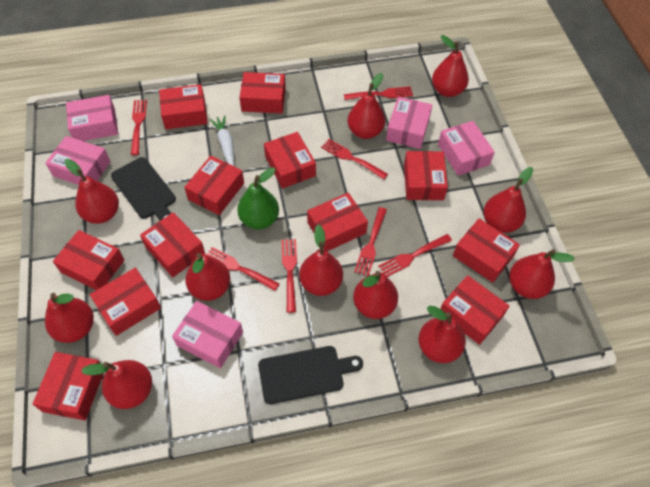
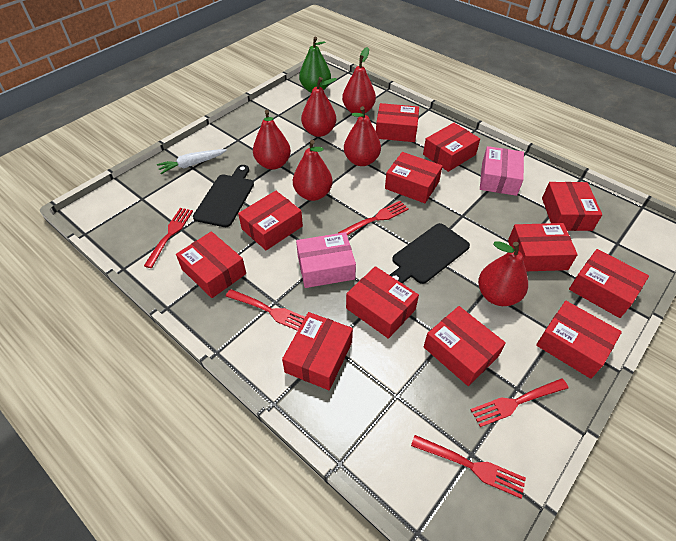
pink box: [45,136,111,185] [66,95,118,141] [172,301,243,368] [386,97,432,149] [438,121,495,176] = 5 -> [296,232,356,288] [480,146,524,196] = 2
red fork: [131,100,147,155] [206,247,280,291] [282,239,297,313] [321,139,388,179] [344,86,413,100] [354,207,387,276] [378,234,452,277] = 7 -> [144,208,193,268] [225,289,305,331] [338,201,409,235] [411,435,526,499] [471,378,569,427] = 5
red pear: [45,293,94,343] [64,159,119,224] [81,360,152,409] [185,253,230,301] [299,224,343,296] [348,73,385,139] [353,271,398,319] [418,306,466,363] [432,35,469,97] [484,167,533,233] [509,249,575,299] = 11 -> [253,110,291,170] [293,140,333,201] [301,77,337,137] [342,47,376,113] [344,106,381,166] [478,242,528,306] = 6

